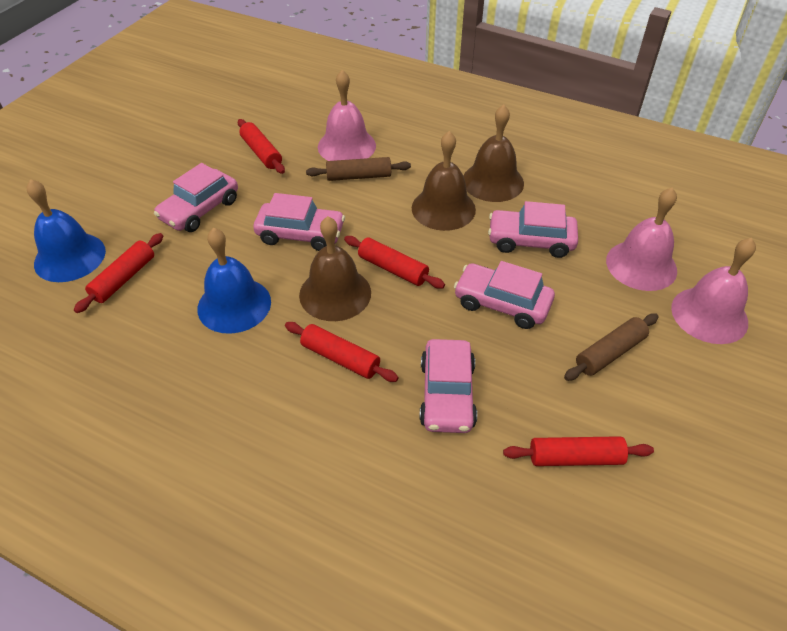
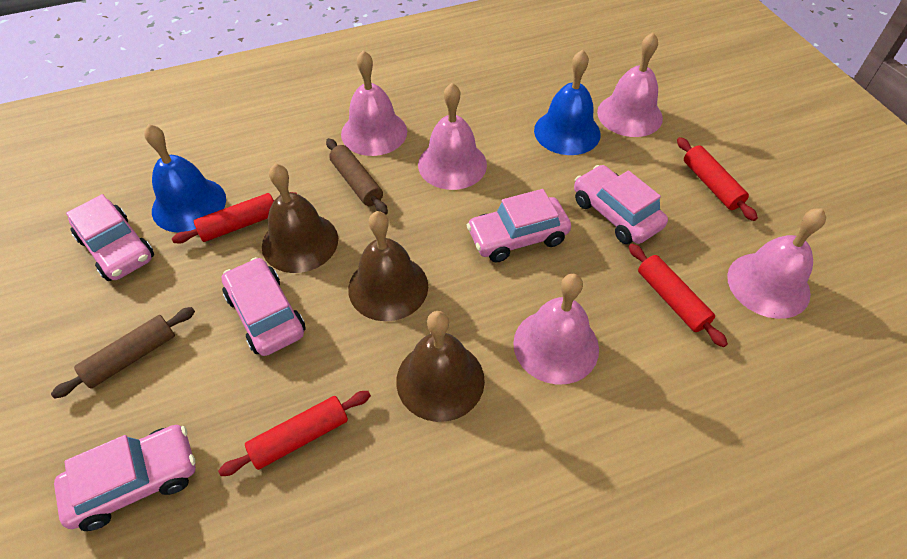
pink bell: [318,70,376,161] [606,188,677,291] [671,238,756,344] = 3 -> [341,50,407,156] [418,83,487,190] [513,274,599,385] [597,32,663,137] [727,208,826,319] = 5
red rolling pin: [74,233,163,313] [238,119,285,174] [285,322,399,382] [344,236,445,289] [503,436,654,466] = 5 -> [172,192,297,244] [218,391,371,476] [629,244,728,347] [677,137,758,221] = 4

